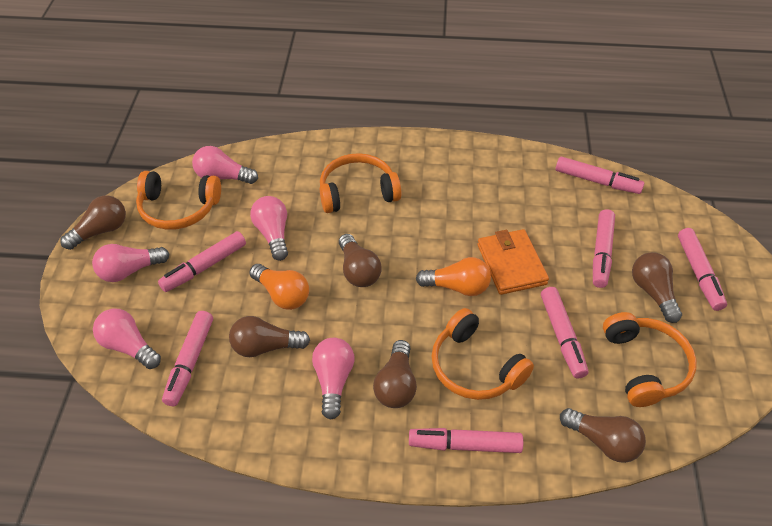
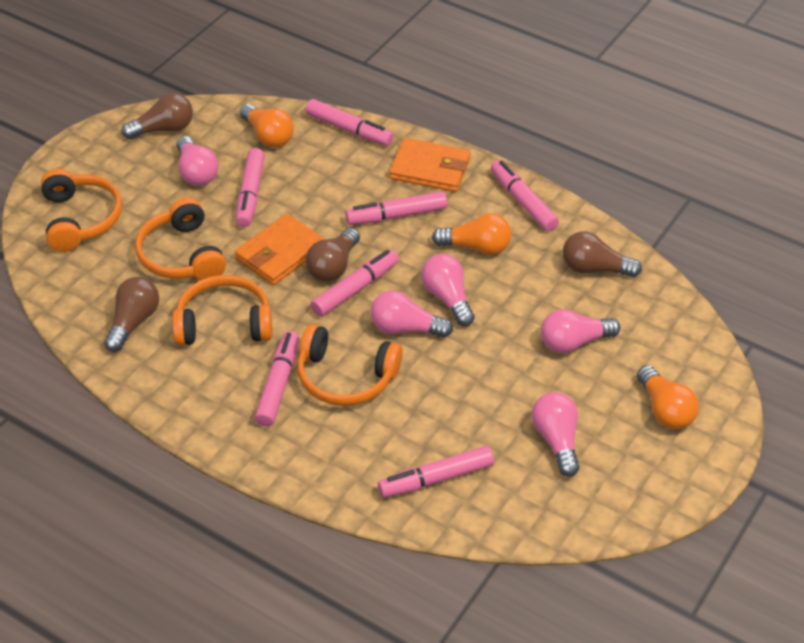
brown light bulb: [60,195,126,250] [229,316,310,357] [339,234,381,287] [373,340,417,408] [560,408,646,463] [632,252,682,323] = 6 -> [104,277,159,352] [122,93,193,139] [306,227,360,282] [562,231,642,277] = 4
orange light bulb: [249,264,309,310] [416,257,491,296] = 2 -> [240,104,294,147] [432,213,511,255] [637,365,699,429] = 3
orange wallet: [478,229,549,295] = 1 -> [235,214,325,285] [389,138,471,192] = 2

